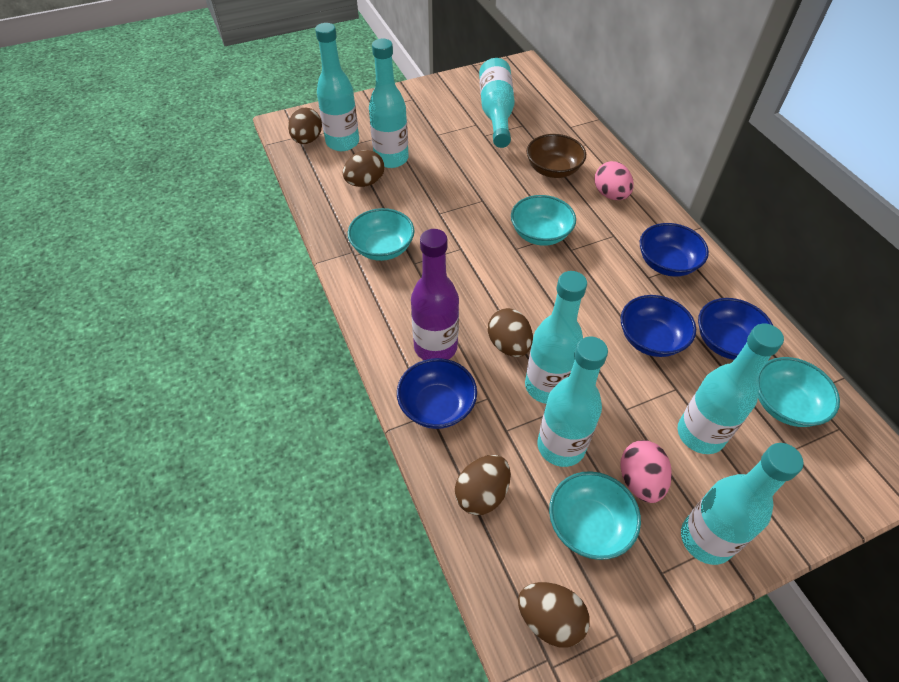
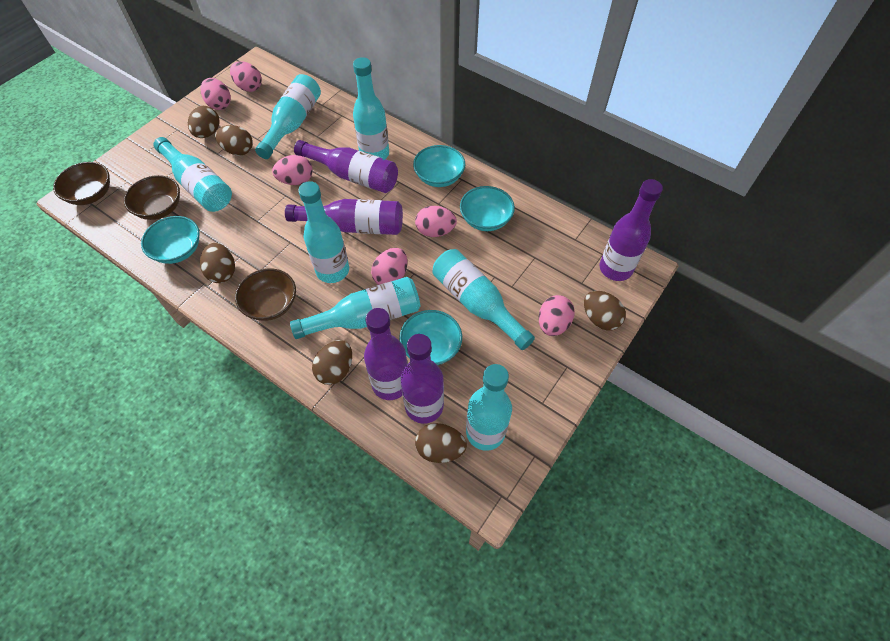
blue bowl: [397,358,477,429] [621,295,696,357] [640,223,709,277] [698,298,773,360] = 4 -> none = 0
brown bowl: [526,134,586,178] = 1 -> [53,162,110,205] [124,175,180,220] [235,268,296,321] = 3
brown egg: [288,108,322,144] [343,150,384,187] [455,455,511,515] [488,308,533,357] [518,582,590,648] = 5 -> [188,106,220,138] [200,243,235,283] [215,125,253,156] [312,340,352,385] [415,423,467,463] [584,291,626,330] = 6
pink egg: [595,161,634,200] [620,440,672,503] = 2 -> [200,78,231,110] [230,61,262,92] [272,155,313,185] [371,248,407,285] [415,206,457,237] [539,295,575,336] = 6
purple bottle: [411,229,459,360] = 1 -> [285,199,403,235] [294,140,398,193] [364,308,408,400] [401,334,444,424] [600,179,663,281] = 5

